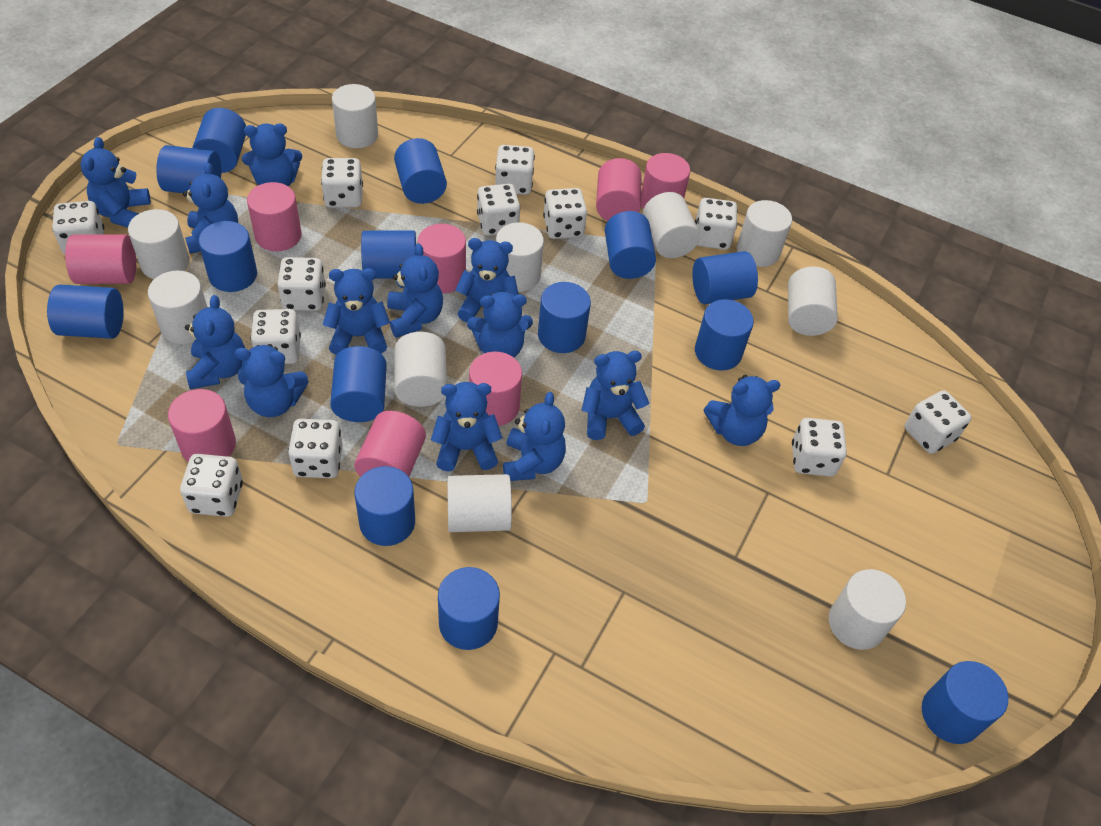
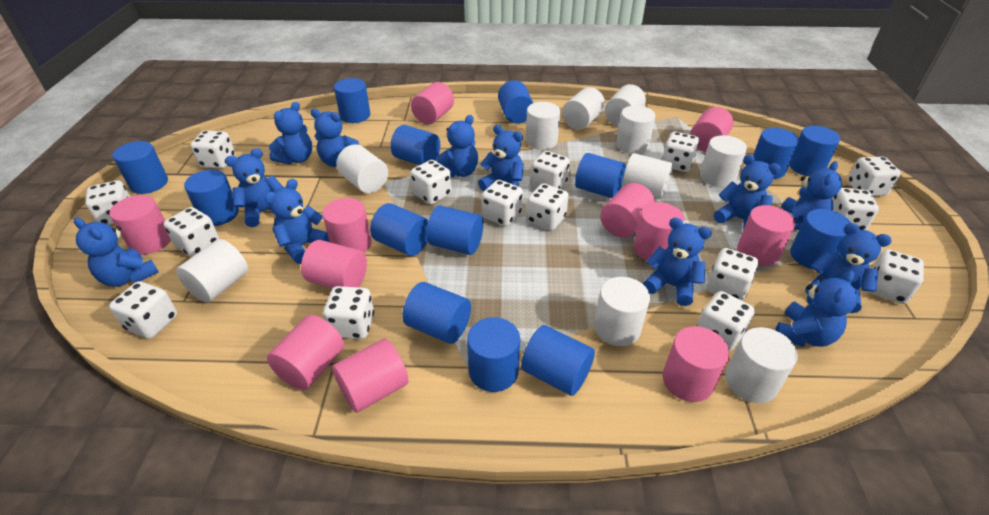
blue teddy bear: [80,137,151,228] [183,163,238,254] [185,295,245,389] [235,344,309,417] [242,123,302,187] [323,268,390,355] [387,243,443,338] [431,382,503,472] [455,238,518,322] [467,291,533,357] [503,392,566,481] [581,351,649,440] [703,375,781,446] = 13 -> [74,218,159,287] [225,148,283,227] [265,179,329,264] [269,102,312,164] [311,109,359,167] [436,115,478,177] [478,125,524,191] [643,218,712,306] [714,155,781,230] [775,270,858,347] [782,161,842,230] [805,223,892,313] = 12
pink cylinder: [65,234,136,284] [168,389,236,462] [247,182,302,251] [354,411,426,477] [417,224,466,293] [469,352,522,426] [596,158,642,221] [641,153,690,209] = 8 -> [109,195,171,255] [267,315,344,390] [301,240,367,289] [322,198,371,253] [332,339,409,413] [411,82,454,124] [600,183,655,238] [634,202,684,261] [663,326,729,402] [690,107,733,152] [737,205,795,266] = 11
white dice: [52,201,104,255] [180,454,243,517] [251,309,301,364] [277,257,326,311] [288,419,343,478] [321,158,363,208] [477,184,521,236] [495,145,535,195] [543,188,587,239] [695,198,737,250] [792,418,847,477] [904,390,972,454] = 12 -> [85,180,130,225] [109,281,177,339] [164,207,219,257] [190,130,235,169] [323,286,374,339] [410,160,452,205] [481,180,523,226] [526,183,569,231] [531,151,570,189] [662,131,699,172] [697,291,755,352] [707,248,758,301] [832,188,879,230] [848,156,901,196] [868,249,924,304] = 15

